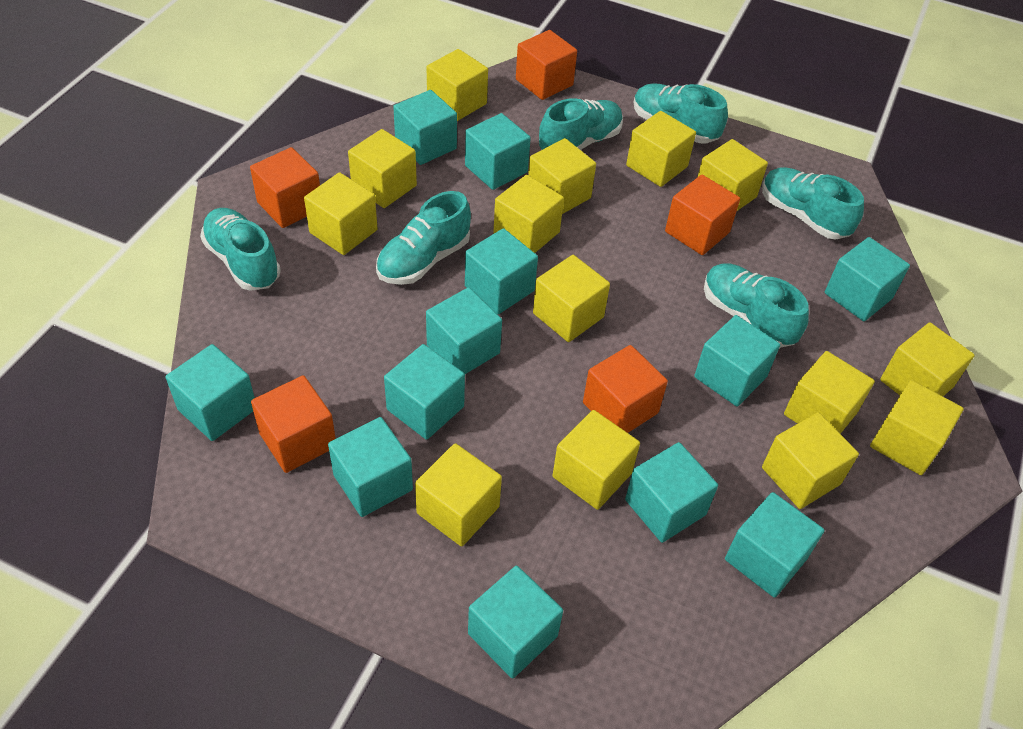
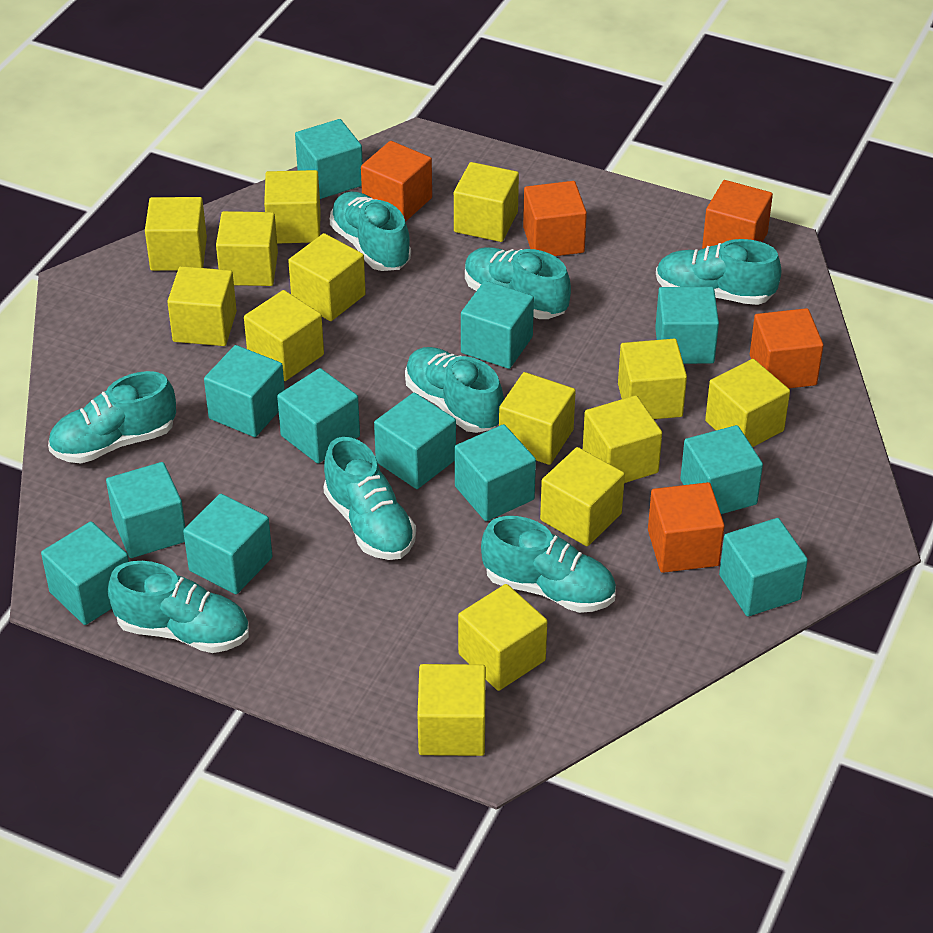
turquoise shoe: [200,208,281,291] [376,191,471,285] [539,98,623,150] [634,84,728,143] [704,263,809,348] [762,167,864,240] = 6 -> [48,371,176,464] [108,561,249,653] [324,437,416,560] [330,192,411,271] [405,347,504,433] [465,247,571,319] [481,516,616,613] [656,239,782,305] = 8

